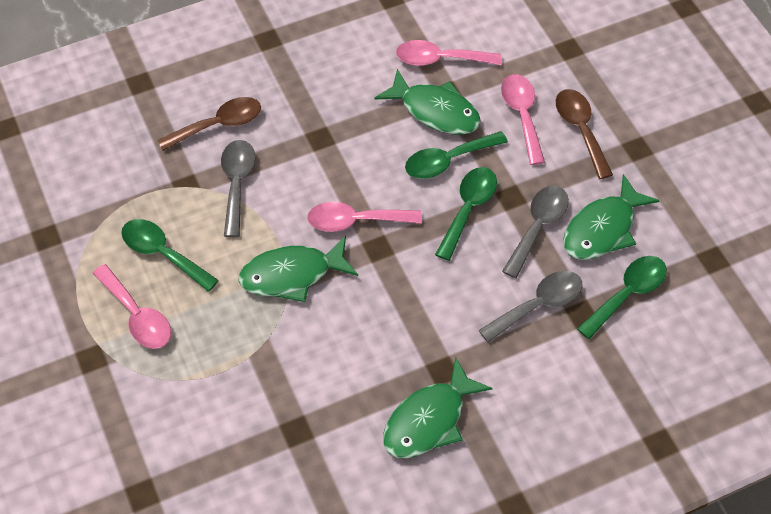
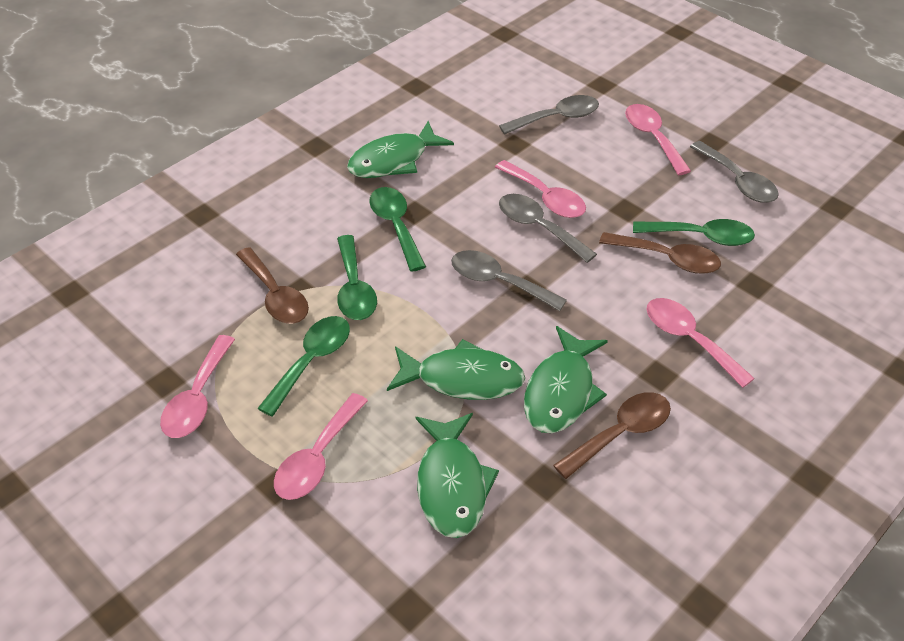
brown spoon: [157,97,261,151] [556,89,613,179] = 2 -> [236,247,309,324] [553,392,671,479] [599,232,721,274] = 3
grey spoon: [221,140,256,237] [479,271,582,343] [502,186,569,278] = 3 -> [451,250,567,311] [499,95,599,135] [499,194,597,263] [690,141,779,203] = 4
pink spoon: [93,264,171,349] [307,202,422,232] [396,40,501,66] [501,74,545,165] = 4 -> [160,335,235,438] [274,393,368,500] [495,160,586,218] [625,104,691,175] [646,298,755,388] = 5

